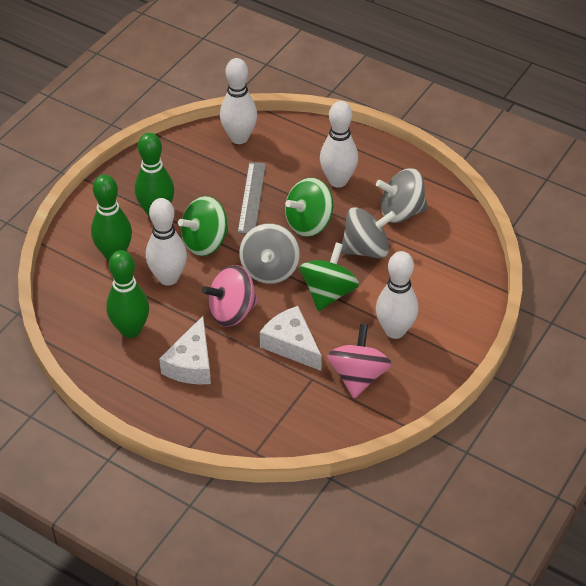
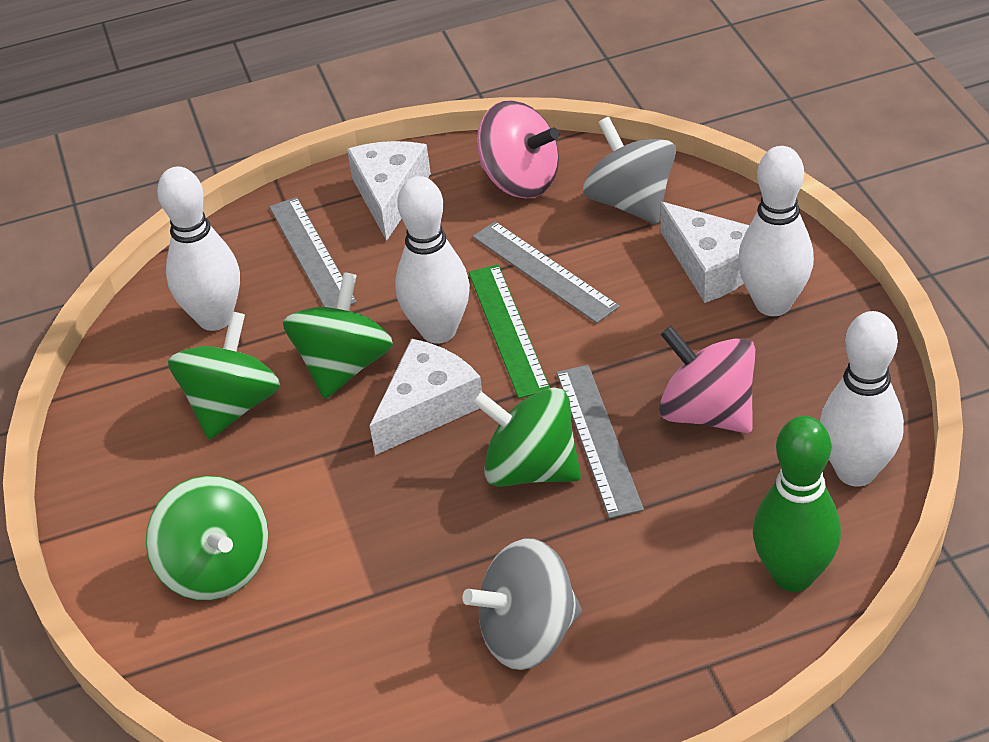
green bowling pin: [91,175,132,261] [106,250,149,338] [135,133,174,217] = 3 -> [753,416,841,592] = 1
green ruler: none = 0 -> [468,265,550,399] = 1
green spinning top: [178,196,228,256] [285,178,333,237] [300,242,359,311] = 3 -> [146,476,269,600] [168,311,280,440] [283,272,393,399] [471,387,581,487] = 4
grey ruler: [238,162,266,234] = 1 -> [269,197,357,308] [472,221,620,323] [556,365,644,518] = 3
grey spinning top: [239,223,300,284] [341,207,396,258] [376,168,428,223] = 3 -> [462,538,582,670] [583,117,676,224] = 2
white cheese: [159,316,211,385] [260,306,322,371] = 2 -> [347,141,431,241] [370,338,482,455] [660,202,750,303] = 3

